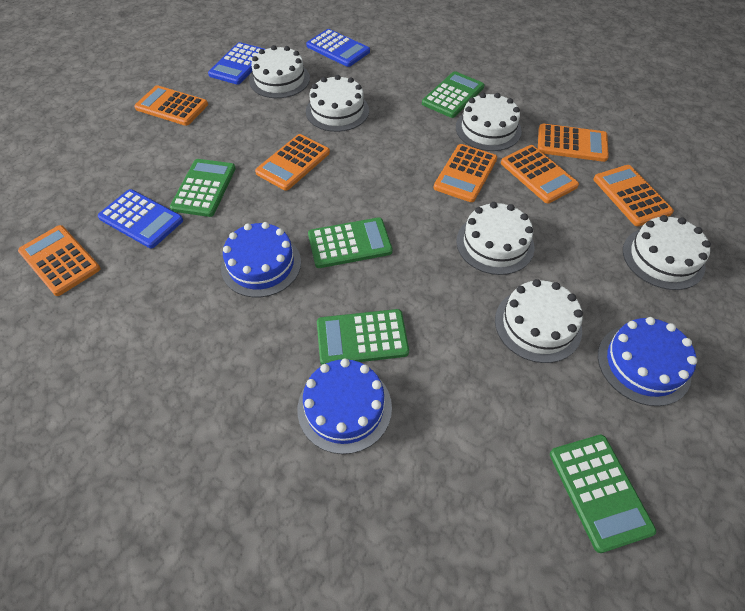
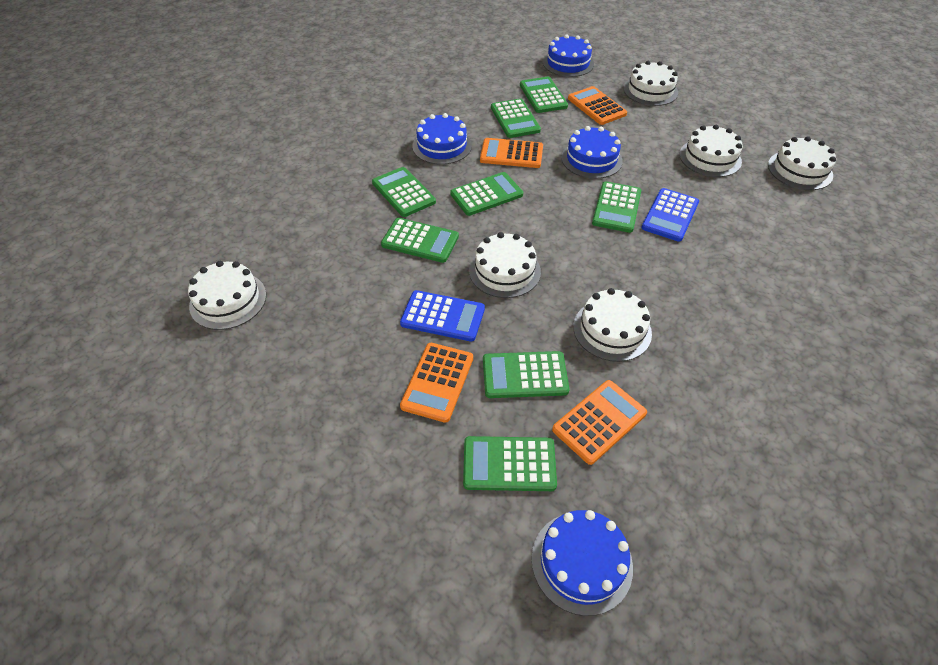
blue cake: [221,222,301,297] [298,359,392,454] [598,317,697,406] = 3 -> [412,113,472,165] [532,510,633,616] [543,34,594,77] [561,126,623,179] = 4
blue calculator: [98,189,183,248] [208,42,265,85] [306,29,370,67] = 3 -> [400,290,485,342] [641,188,699,242] = 2
green calculator: [170,159,236,217] [308,217,393,268] [317,309,409,365] [422,71,485,118] [550,435,656,553] = 5 -> [372,167,436,217] [381,218,459,263] [450,172,523,216] [463,436,557,491] [483,351,569,398] [491,98,541,138] [520,77,568,113] [592,181,641,233] = 8
orange calculator: [18,225,101,296] [134,85,208,126] [255,134,330,191] [434,144,497,202] [501,145,579,203] [538,124,609,162] [593,165,674,226] = 7 -> [400,343,473,423] [480,138,543,168] [552,380,647,465] [568,86,627,125] = 4

